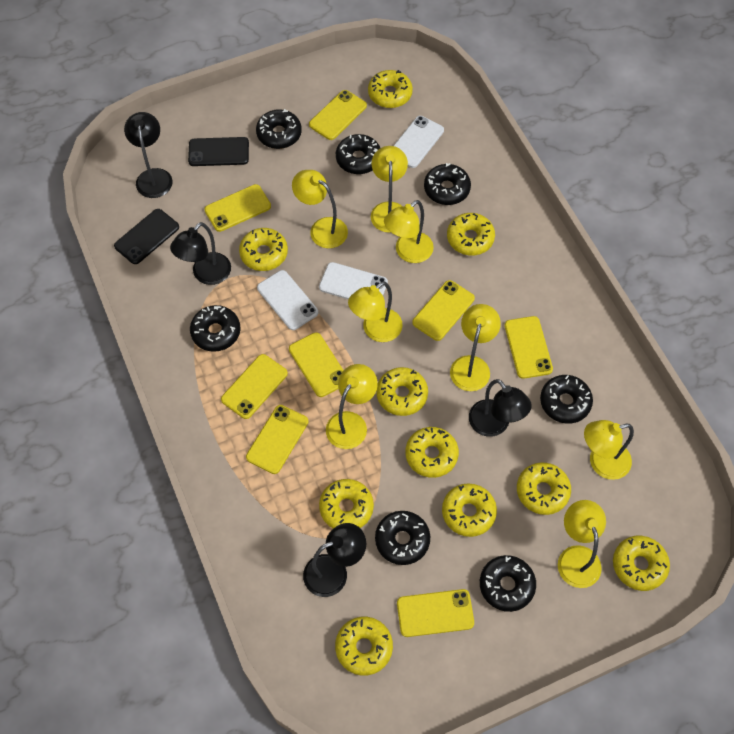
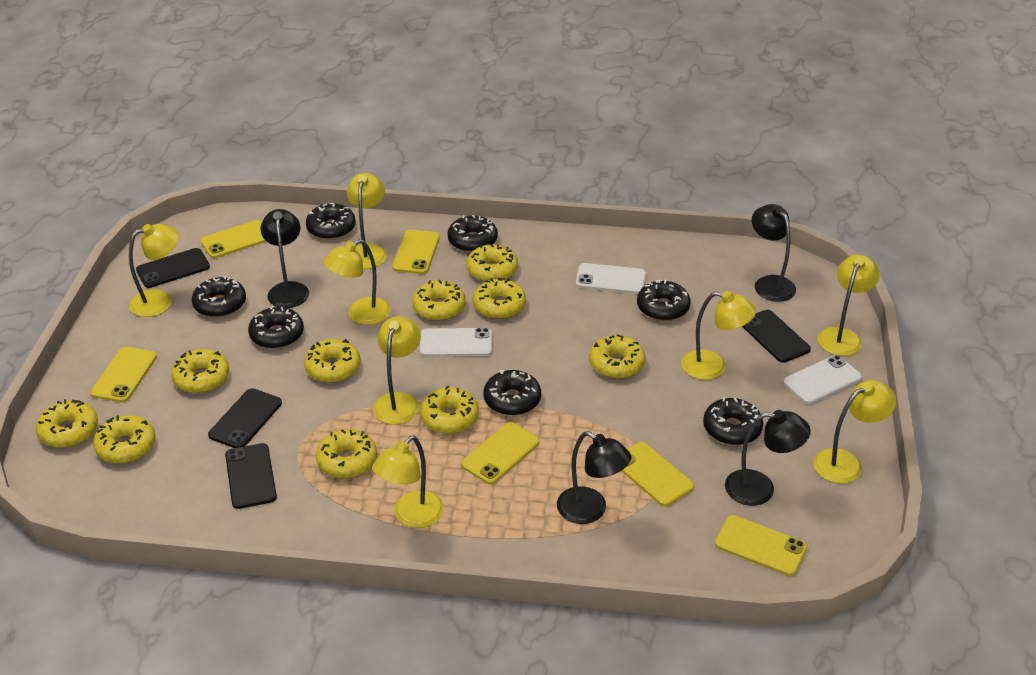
black phone: [114,209,179,264] [188,137,249,166] = 2 -> [136,248,210,288] [208,388,282,448] [225,443,277,509] [742,310,811,363] = 4
yellow phone: [204,184,271,232] [221,354,288,419] [246,405,309,474] [289,332,343,397] [309,90,367,140] [397,589,474,637] [412,280,475,341] [504,316,553,379] = 8 -> [90,347,157,402] [201,220,267,258] [392,229,440,274] [461,422,539,484] [621,442,694,506] [715,515,807,576] = 6

